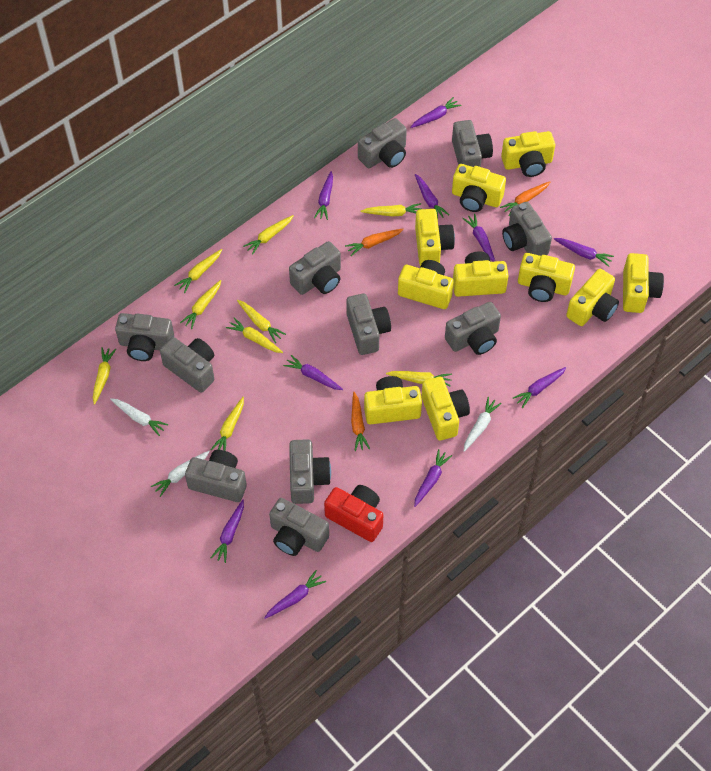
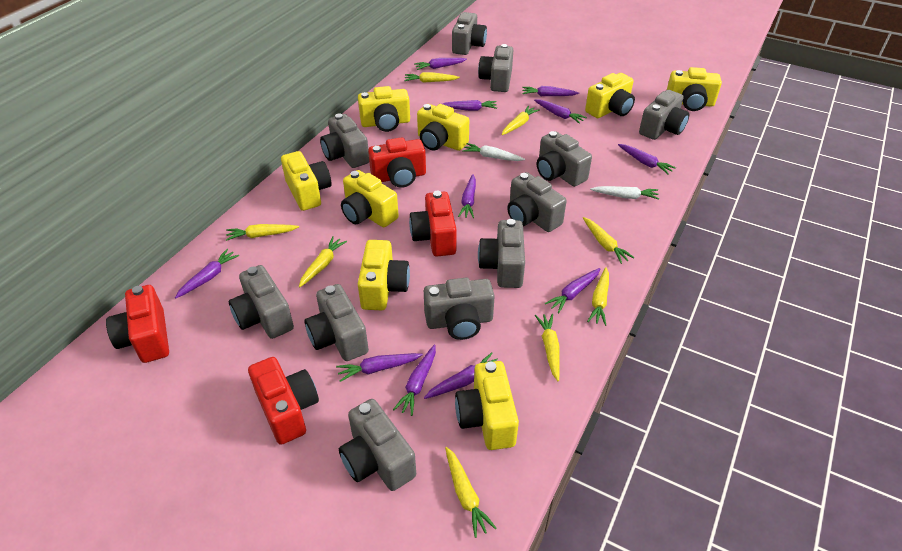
orange carrot: [345,229,404,256] [351,392,370,451] [500,181,550,216] = 3 -> none = 0
purple carrot: [211,500,244,563] [264,570,326,619] [283,355,343,390] [314,171,333,220] [410,97,461,128] [414,449,452,507] [415,174,449,219] [462,214,495,262] [513,367,566,408] [554,238,614,267] = 10 -> [175,249,239,298] [336,353,423,382] [393,344,436,416] [414,58,467,70] [424,352,498,399] [443,100,497,111] [458,174,476,218] [522,86,579,96] [534,99,587,124] [545,268,601,313] [618,144,676,175] = 11
red camera: [324,485,383,542] = 1 -> [106,285,169,363] [248,357,319,445] [368,137,426,188] [409,191,457,256] = 4
white carrot: [110,398,168,436] [151,451,210,497] [464,397,502,452] = 3 -> [462,143,525,161] [590,186,659,200] = 2
yellow camera: [364,376,422,425] [398,260,454,309] [415,209,455,266] [421,377,470,440] [452,164,506,212] [453,251,509,297] [501,131,555,177] [518,253,575,302] [566,269,619,326] [623,253,664,313] = 10 -> [281,151,331,211] [341,170,399,227] [358,86,410,132] [358,240,410,310] [417,104,469,151] [455,361,519,450] [585,73,635,118] [667,67,722,111] = 8
yellow carrot: [93,347,116,405] [174,249,222,293] [180,280,221,329] [211,397,244,451] [226,318,283,353] [237,300,286,343] [243,215,293,255] [361,203,421,216] [386,371,452,387] = 9 -> [226,224,299,241] [299,237,347,287] [405,72,460,83] [445,447,497,538] [501,106,539,135] [535,314,560,381] [583,217,635,264] [587,267,609,326] = 8

